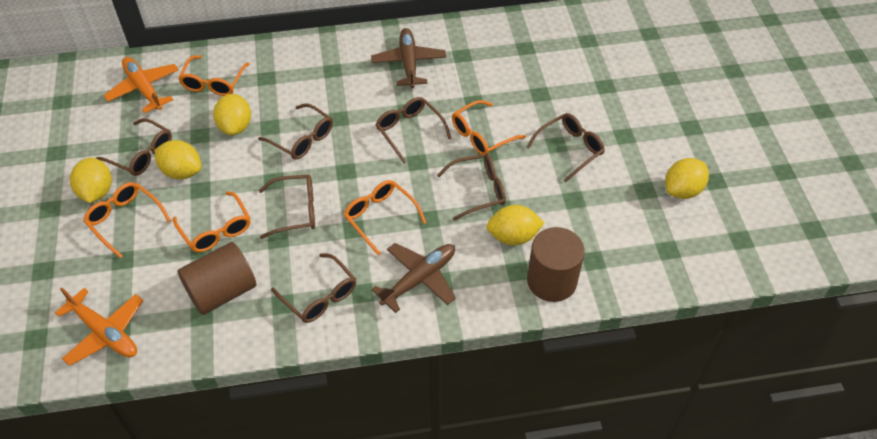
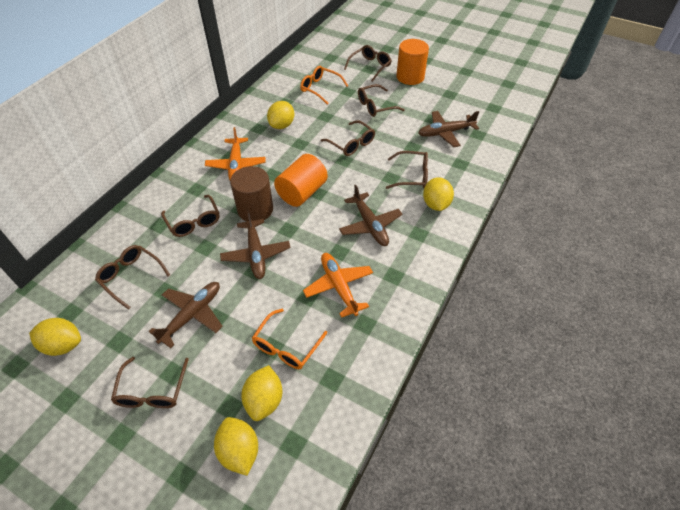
brown cylinder: [177,242,256,315] [527,227,585,302] = 2 -> [230,166,273,222] = 1
brown plane: [371,28,446,88] [371,243,456,313] = 2 -> [148,282,223,348] [220,210,291,279] [339,185,402,246] [418,111,479,147] = 4
orange cylinder: none = 0 -> [274,154,328,207] [396,39,429,85] = 2
orange glasses: [83,182,171,258] [173,191,251,252] [178,55,249,96] [344,180,426,256] [452,100,526,154] = 5 -> [252,309,327,369] [300,66,348,105] = 2

